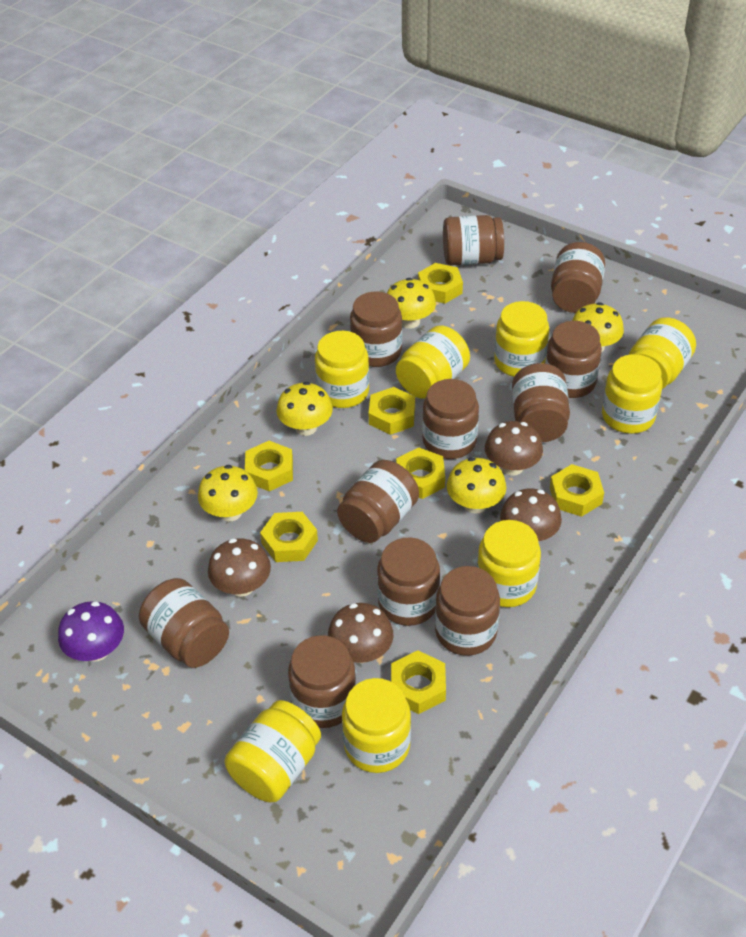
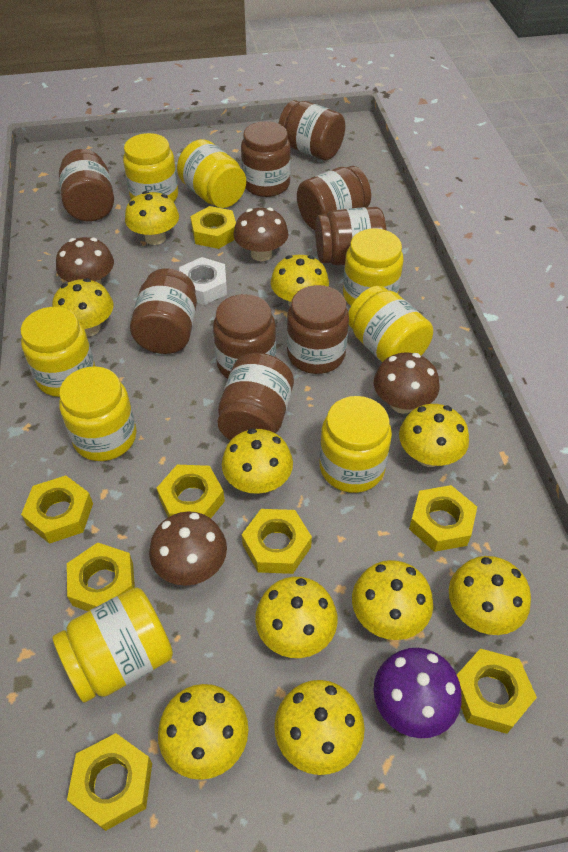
brown jar: [139,578,229,668] [288,635,356,728] [337,460,419,543] [350,291,402,367] [377,538,440,626] [422,379,479,459] [435,566,500,656] [443,215,504,266] [512,363,570,442] [545,321,602,398] [551,242,605,313] = 11 -> [59,149,114,222] [130,268,197,354] [213,294,276,379] [217,353,294,441] [241,121,291,197] [279,100,345,160] [287,285,349,374] [297,166,371,230] [315,207,387,265] = 9
white nut: none = 0 -> [179,257,227,305] = 1
yellow mushroom: [198,465,258,521] [276,382,333,436] [387,278,436,329] [447,457,507,514] [572,302,624,353] = 5 -> [52,278,113,337] [125,191,179,245] [158,684,248,780] [222,429,293,494] [255,577,338,658] [271,255,329,307] [274,680,365,775] [352,560,433,640] [399,404,469,467] [449,556,531,635] = 10
yellow nut: [245,441,293,491] [260,512,318,562] [369,387,415,435] [391,650,446,714] [396,448,445,499] [418,263,463,303] [550,464,604,517] = 7 -> [21,476,93,544] [67,543,135,611] [67,733,152,831] [157,465,225,518] [190,206,236,249] [242,509,312,574] [409,485,477,552] [457,649,537,734] = 8

